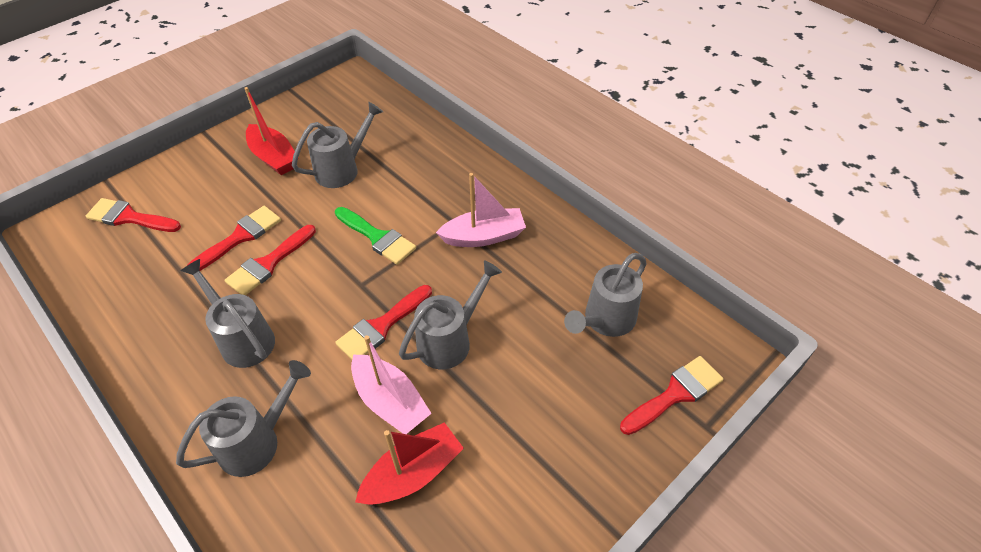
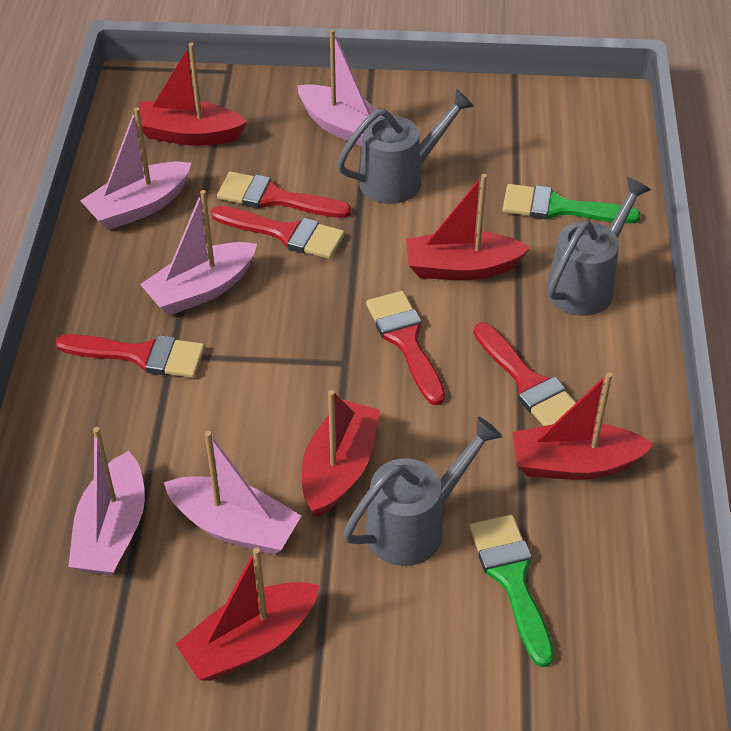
green brush: [335,207,416,265] = 1 -> [469,515,554,667] [503,184,641,223] = 2
grey watering can: [176,360,311,477] [181,259,275,368] [292,102,383,188] [399,260,502,369] [564,253,647,337] = 5 -> [337,89,474,204] [343,417,502,566] [547,177,651,316] = 3
pink boat: [351,335,432,434] [436,173,526,247] = 2 -> [68,427,145,575] [80,107,191,230] [140,190,257,315] [164,431,301,555] [297,29,382,147] = 5
red boat: [244,87,295,175] [355,422,464,505] = 2 -> [135,43,247,146] [175,547,319,681] [302,390,380,517] [406,174,531,280] [512,372,654,480] = 5

